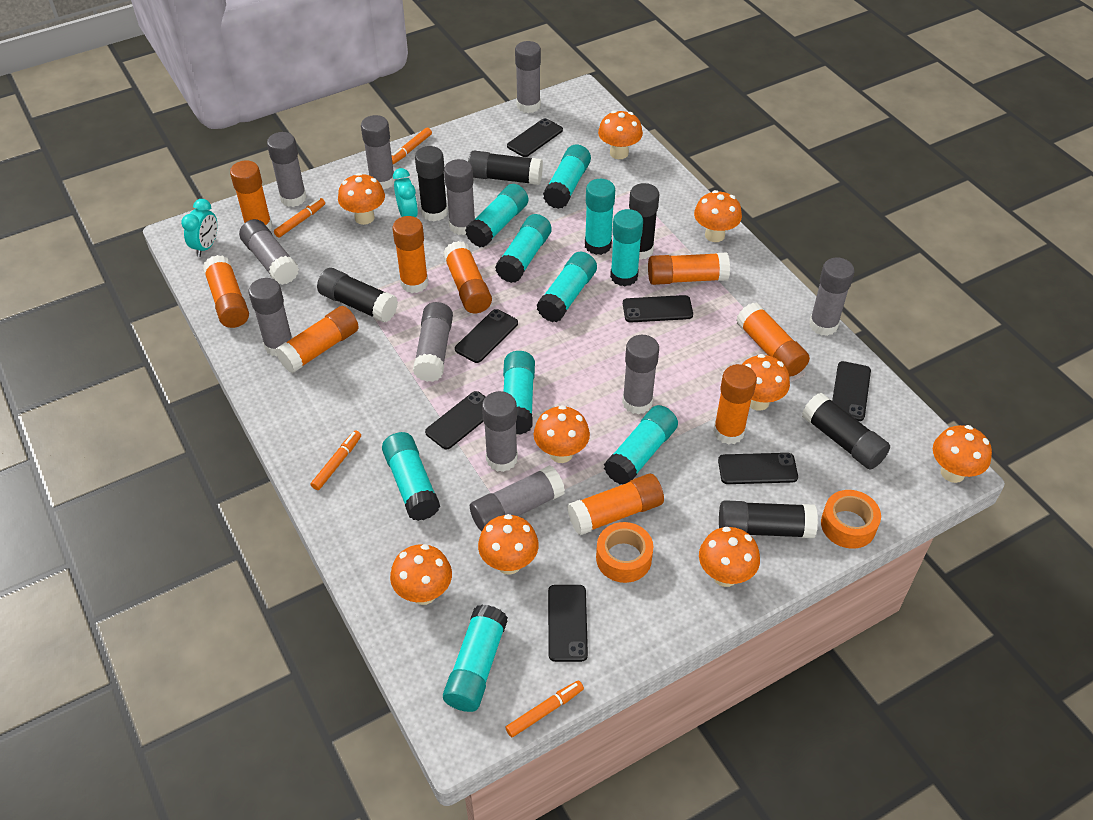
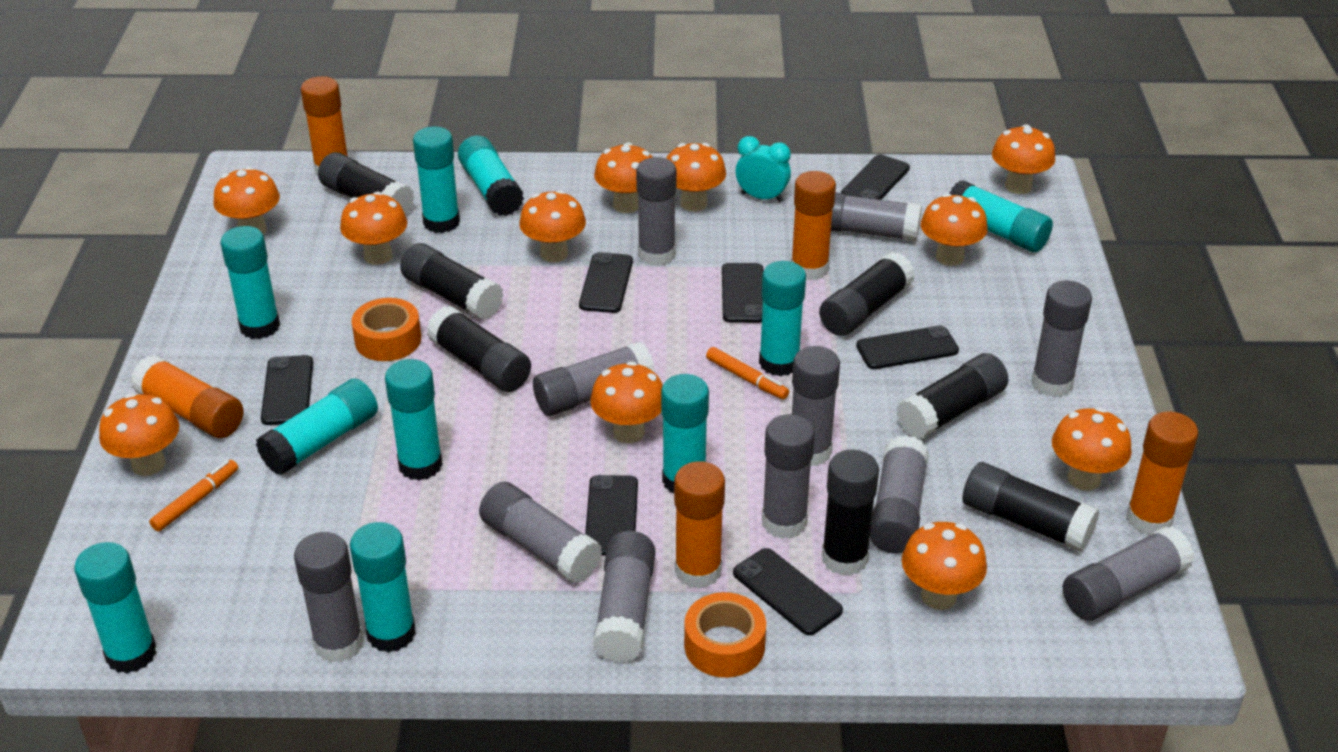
black glue stick: [317,268,398,322] [415,146,448,221] [468,151,543,185] [629,183,659,260] [719,500,818,538] [802,393,890,470] = 6 -> [318,152,414,216] [400,243,504,320] [427,306,531,392] [819,252,915,336] [822,450,879,576] [896,353,1008,440] [963,462,1099,552] = 7
orange glue stick: [203,255,249,328] [230,160,272,230] [275,306,359,373] [392,216,428,293] [443,241,492,313] [568,474,664,535] [648,253,730,285] [713,364,757,445] [736,302,810,377] = 9 -> [130,355,244,438] [301,76,348,175] [674,461,725,589] [791,171,836,281] [1126,411,1198,535] = 5
orange marker: [274,198,325,238] [311,431,361,490] [392,127,432,164] [505,681,584,737] = 4 -> [149,460,238,532] [706,347,789,399] = 2
orange mushroom: [338,173,385,225] [390,544,452,605] [478,514,539,575] [534,405,590,463] [598,110,643,159] [694,190,742,242] [699,527,760,587] [742,354,790,410] [933,425,992,483] = 9 -> [99,393,179,476] [214,167,280,235] [340,191,407,265] [519,190,586,262] [590,361,663,443] [594,142,653,213] [666,143,726,212] [902,522,987,610] [921,193,988,266] [992,124,1055,194] [1052,407,1132,491] = 11
turquoise clock: [181,199,218,257] [393,168,418,217] = 2 -> [736,136,791,202] = 1

